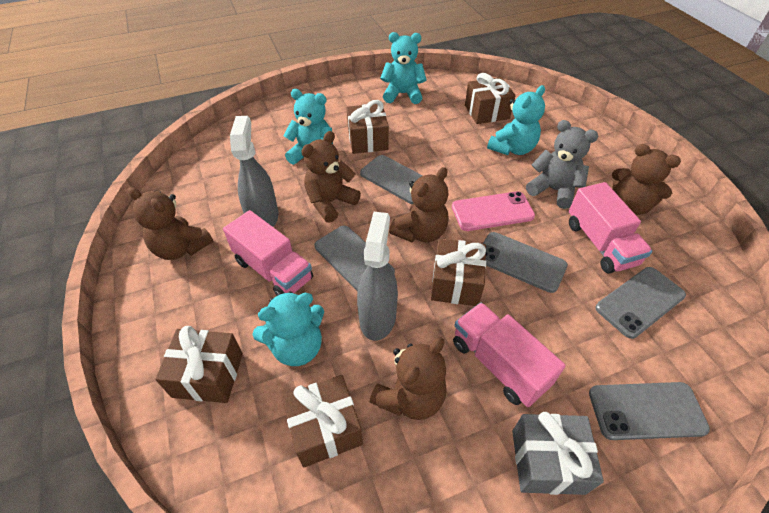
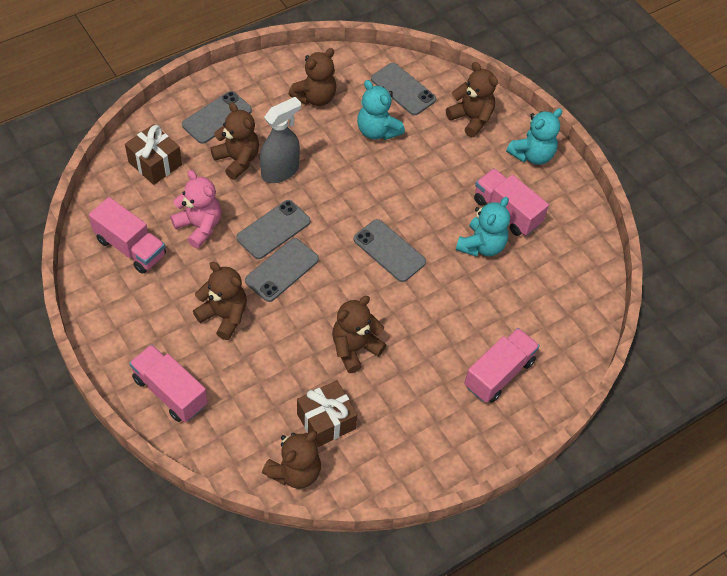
brown gift: [155,326,243,403] [282,375,363,468] [347,100,389,154] [431,239,486,306] [465,73,516,124] = 5 -> [125,124,182,185] [297,380,358,447] = 2
brown teddy bear: [128,187,213,260] [301,131,361,223] [370,338,447,420] [389,167,449,242] [612,144,681,215] = 5 -> [193,262,247,340] [211,102,259,180] [262,431,321,489] [288,48,336,106] [332,296,386,373] [446,62,498,137] = 6
grey gift: [512,412,604,495] = 1 -> none = 0
grey spray bottle: [230,116,278,227] [357,212,398,341] = 2 -> [260,97,301,183] = 1
grey teddy bear: [526,120,598,209] = 1 -> none = 0
pink phone: [452,191,535,231] = 1 -> none = 0
pink teddy bear: none = 0 -> [170,170,221,248] = 1
pink truck: [223,210,313,295] [453,302,566,407] [569,182,652,274] = 3 -> [89,197,166,274] [129,344,208,422] [464,328,540,403] [474,168,549,236] = 4
turquoise teddy bear: [252,291,324,366] [283,89,333,165] [380,32,426,104] [487,85,545,155] = 4 -> [357,80,405,140] [456,197,510,257] [506,108,563,165] = 3

